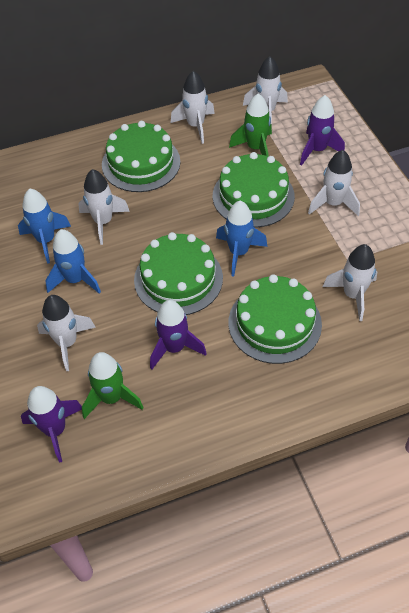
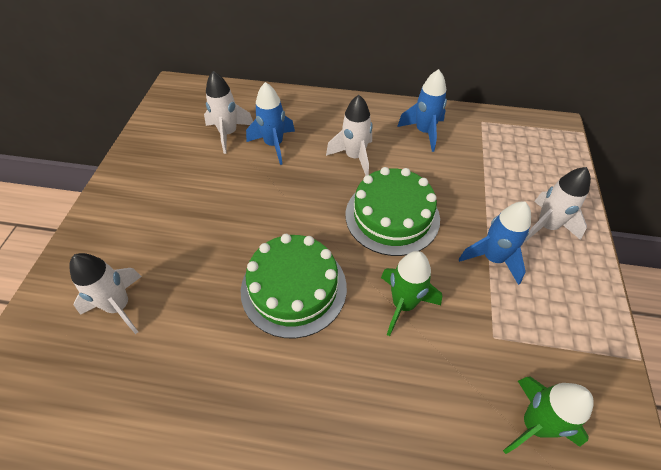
green cake: [102,121,180,192] [134,232,223,315] [213,152,295,227] [229,274,322,364] = 4 -> [241,234,347,338] [345,167,440,256] = 2
purple rocket: [21,386,82,463] [150,300,207,369] [300,95,345,166] = 3 -> none = 0
white rocket: [37,295,96,371] [78,169,130,245] [171,71,215,144] [243,56,288,124] [308,150,360,216] [323,244,378,321] = 6 -> [69,253,142,334] [204,71,253,154] [326,95,372,176] [524,167,591,242] = 4

